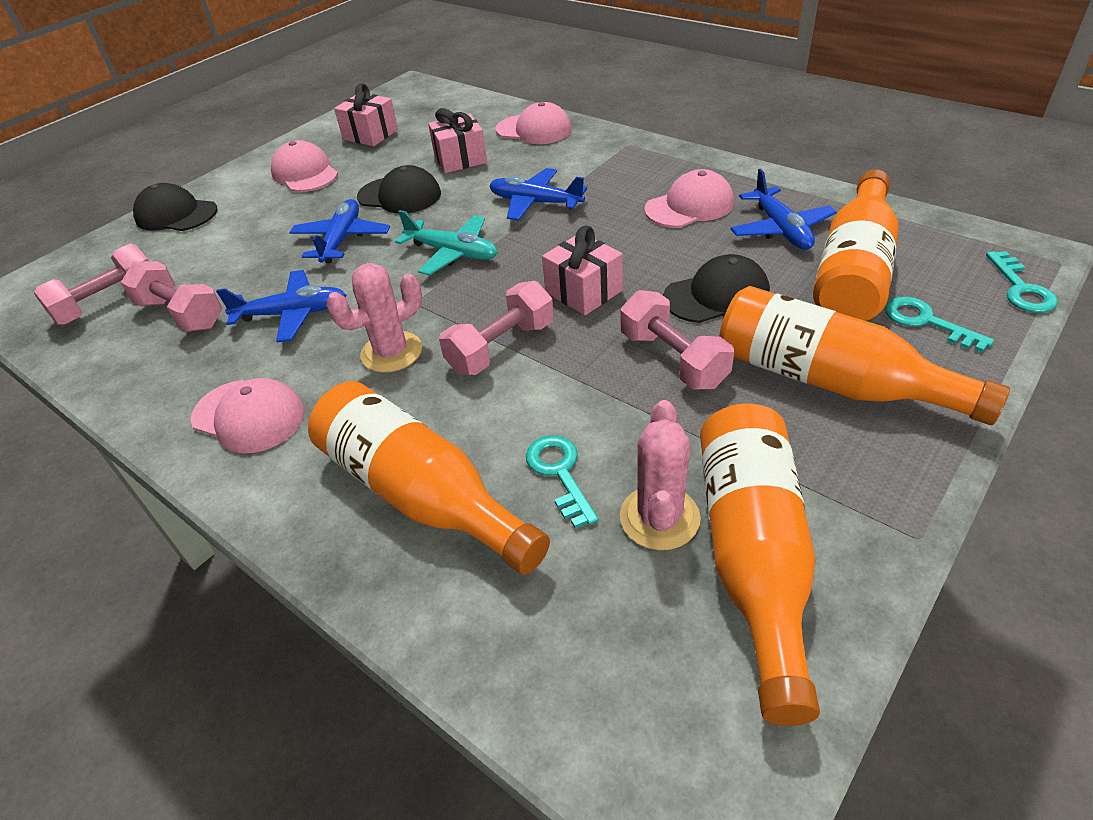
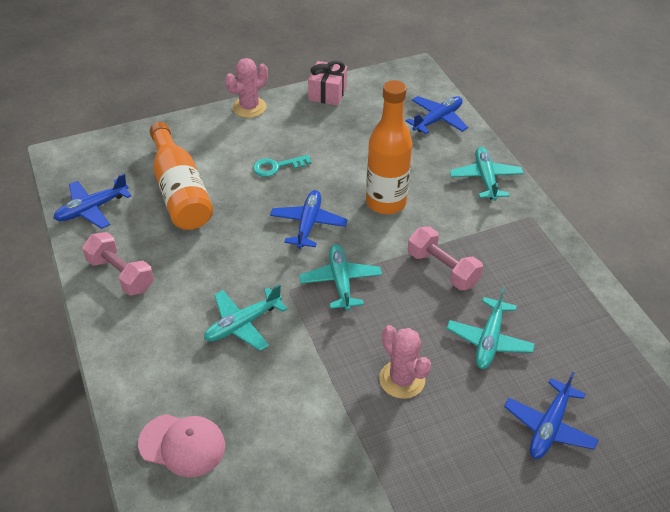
black cap: [133,183,217,231] [357,165,441,213] [663,254,770,323] = 3 -> none = 0
orange bottle: [308,381,550,575] [700,404,820,726] [719,286,1010,425] [813,169,899,321] = 4 -> [150,122,213,230] [366,80,412,214] = 2
pink cap: [191,378,305,453] [271,140,338,192] [496,102,572,144] [644,169,734,228] = 4 -> [138,414,225,477] = 1
pink dumbbell: [34,244,148,325] [121,261,222,332] [439,281,554,375] [621,290,734,390] = 4 -> [82,232,154,296] [408,226,483,290] = 2
pink gift: [334,83,398,146] [428,108,487,173] [542,225,623,315] = 3 -> [308,61,347,106] = 1
turquoise key: [526,435,599,529] [885,297,994,352] [986,251,1058,313] = 3 -> [253,155,311,177] = 1
turquoise plane: [395,210,498,275] = 1 -> [204,284,288,351] [299,244,382,311] [447,288,535,369] [450,147,524,201] = 4

